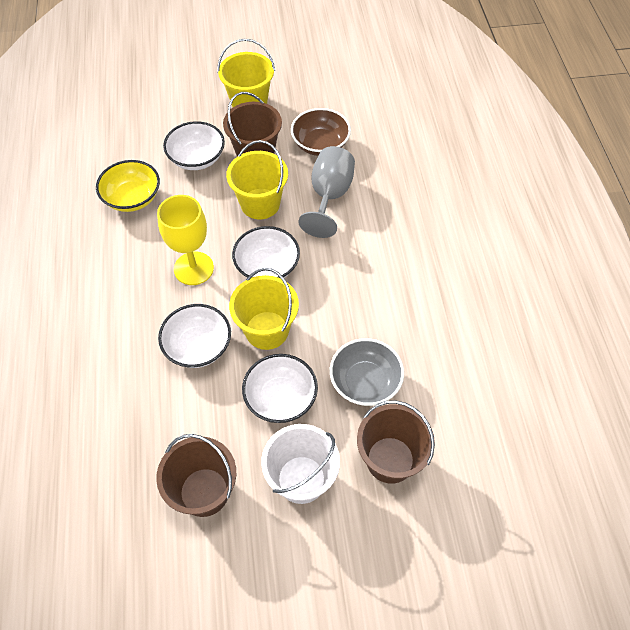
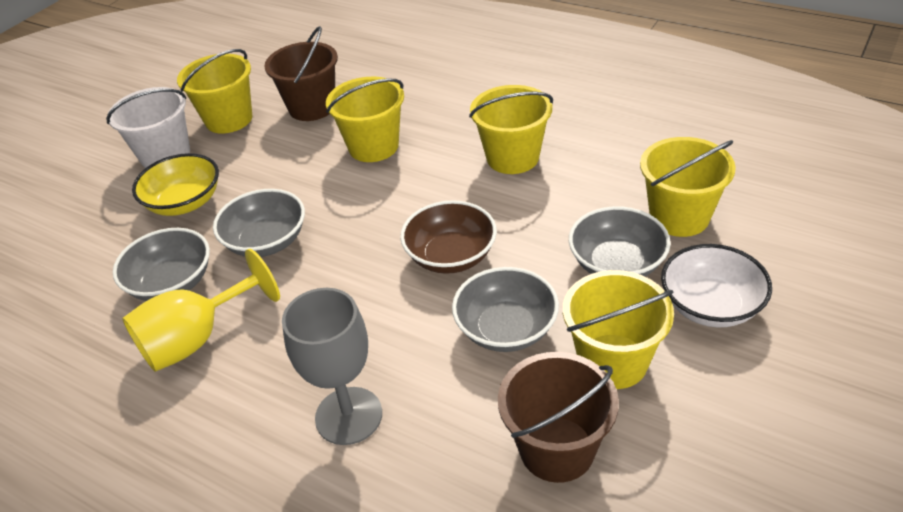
brown bucket: [156,434,236,517] [223,92,282,156] [357,400,435,484] = 3 -> [264,26,338,121] [498,352,619,483] = 2
grey bowl: [330,338,404,406] = 1 -> [113,228,210,301] [213,189,305,257] [452,267,559,352] [569,206,671,276] = 4
white bowl: [158,304,231,368] [163,121,225,170] [232,226,300,278] [242,354,318,423] = 4 -> [661,244,772,327] = 1
yellow bucket: [217,39,275,107] [226,140,288,219] [229,268,299,350] = 3 -> [177,49,252,134] [326,77,404,162] [469,85,553,174] [563,270,674,389] [640,137,736,237] = 5

